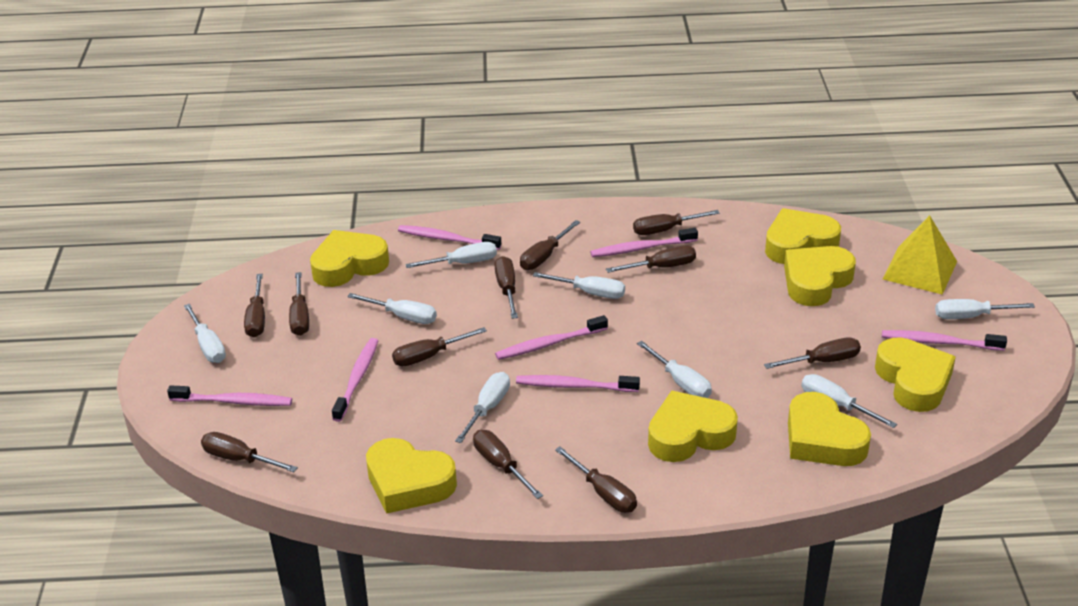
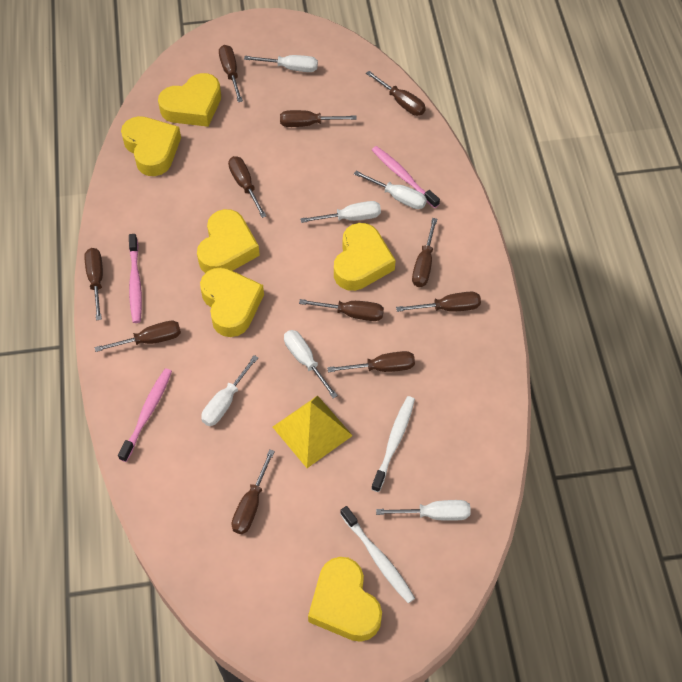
pink toothbrush: [167,385,292,406] [332,338,379,422] [398,225,501,250] [495,315,608,360] [516,375,640,392] [590,228,698,257] [882,330,1007,351] = 7 -> [118,368,172,462] [129,234,142,323] [372,146,440,208] = 3
white screwdriver: [184,304,226,363] [347,293,437,324] [405,242,497,268] [455,372,510,443] [533,272,625,299] [637,341,712,398] [802,374,897,428] [935,299,1035,319] = 8 -> [201,355,258,426] [244,55,318,72] [284,330,338,398] [300,201,381,223] [354,171,427,209] [376,500,471,521] = 6
white toothbrush: none = 0 -> [340,506,415,603] [371,396,415,492] = 2
yellow heart: [310,230,389,287] [366,438,457,514] [648,391,738,462] [765,208,841,264] [784,246,856,306] [788,392,871,466] [875,337,956,412] = 7 -> [121,116,181,176] [158,73,221,127] [197,209,260,273] [200,267,264,337] [308,557,382,642] [334,223,396,291] = 6

